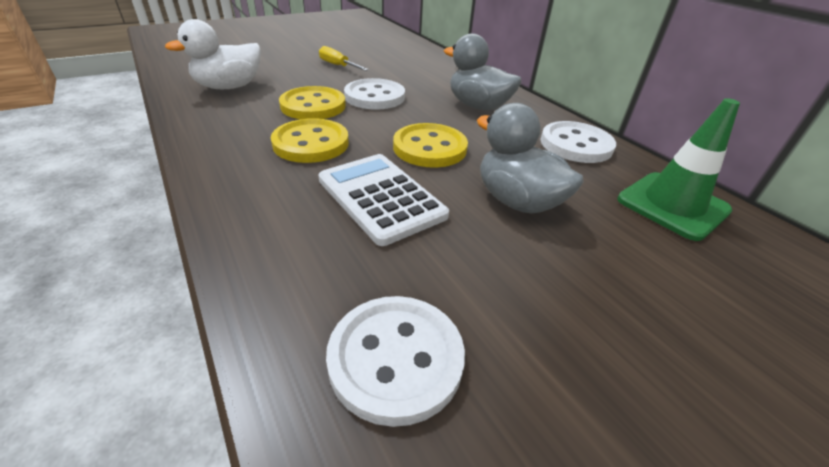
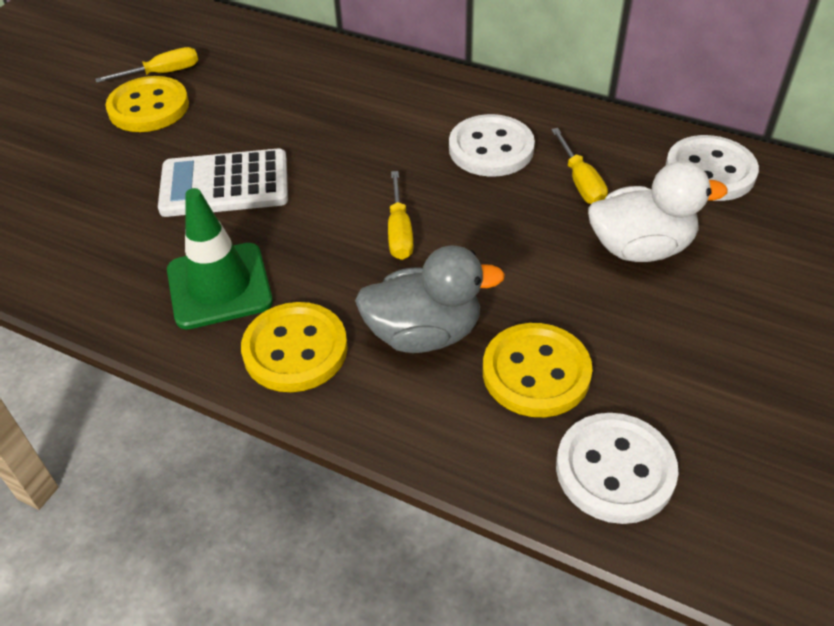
grey duck: [444,33,522,110] [477,103,584,214] = 2 -> [355,246,505,353] = 1
yellow screwdriver: [319,46,369,71] = 1 -> [95,47,198,83] [388,171,414,260] [551,128,608,204] = 3

